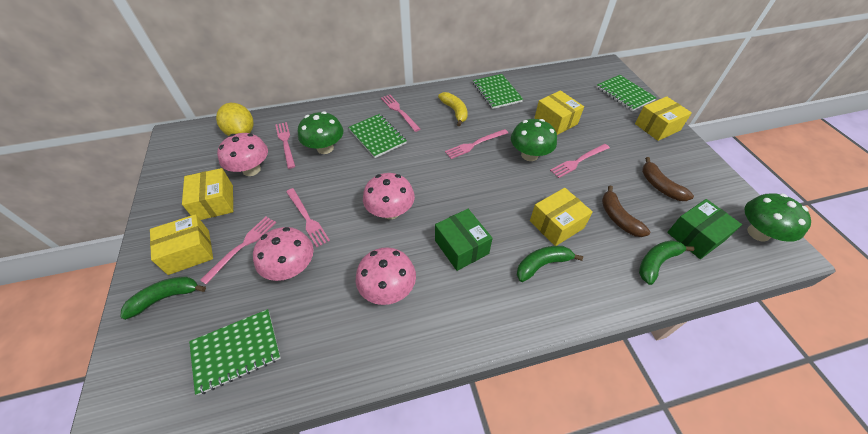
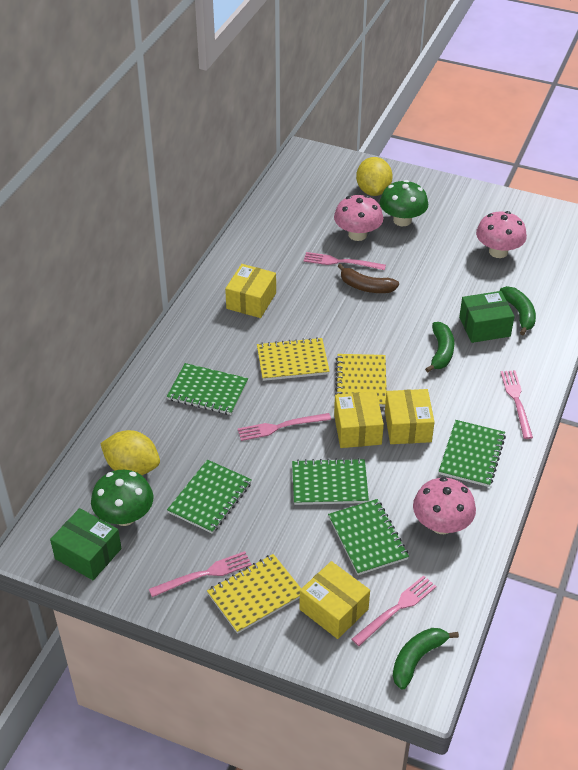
brown banana: [602,185,650,237] [642,157,694,201] = 2 -> [338,264,399,293] = 1
green mushroom: [298,111,343,154] [511,119,557,161] [745,193,811,242] = 3 -> [91,470,153,526] [380,180,428,226] = 2
green notebook: [189,309,281,395] [348,114,407,158] [473,74,523,109] [597,75,657,111] = 4 -> [167,363,248,415] [167,460,252,534] [292,458,369,505] [328,499,409,575] [439,420,506,487] = 5
pink fork: [200,217,276,284] [276,122,295,169] [286,188,330,247] [381,95,420,132] [445,129,508,159] [550,144,610,178] = 6 -> [149,551,252,597] [238,413,331,441] [303,252,386,270] [352,575,437,646] [501,370,533,439] = 5
pink mushroom: [217,133,268,176] [253,227,313,281] [356,247,416,305] [363,173,415,219] = 4 -> [334,195,383,241] [413,477,476,534] [476,211,527,258] = 3
yellow banana: [438,92,468,126] = 1 -> none = 0
yellow box: [150,214,213,275] [182,168,233,220] [530,188,593,246] [535,90,584,135] [635,96,692,141] = 5 -> [225,264,276,318] [300,561,370,639] [334,391,384,448] [385,389,435,444] = 4
yellow lemon: [216,103,254,136] = 1 -> [100,430,160,475] [356,157,393,196] = 2
yellow notebook: none = 0 -> [207,554,301,634] [257,337,330,381] [335,354,387,407] = 3

